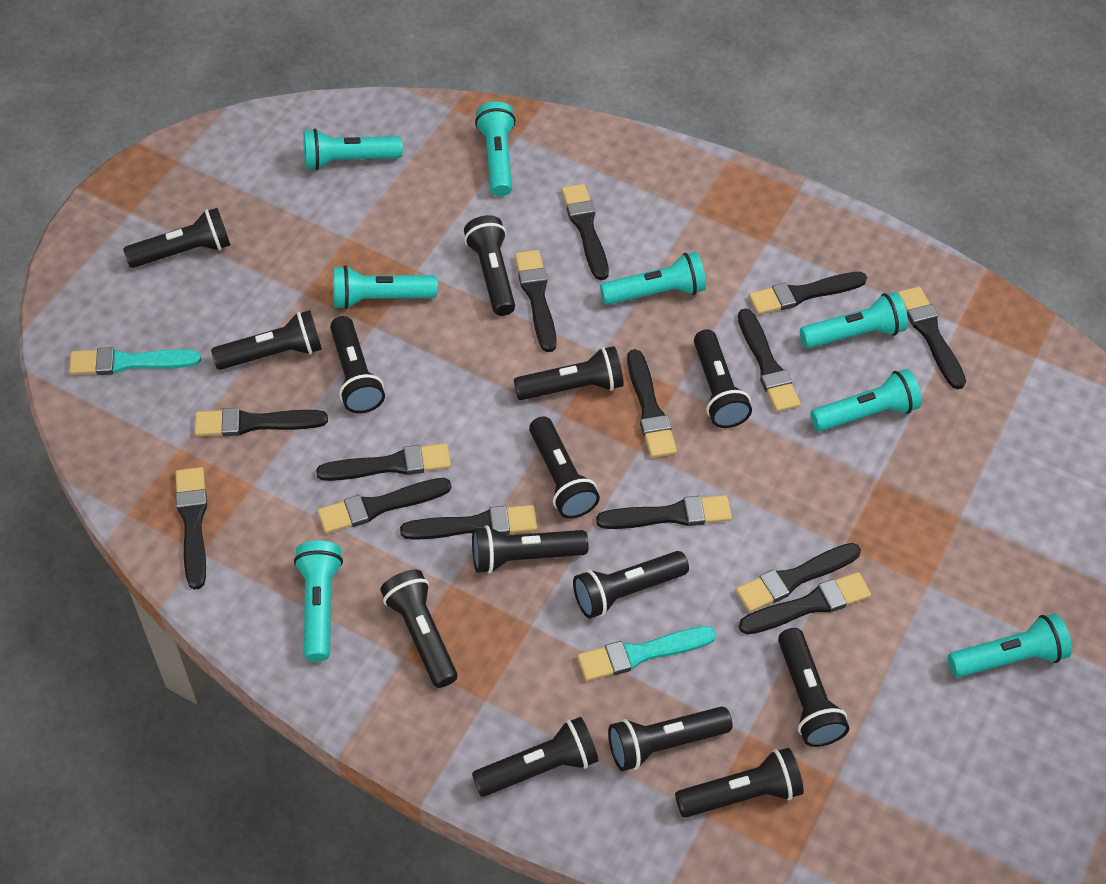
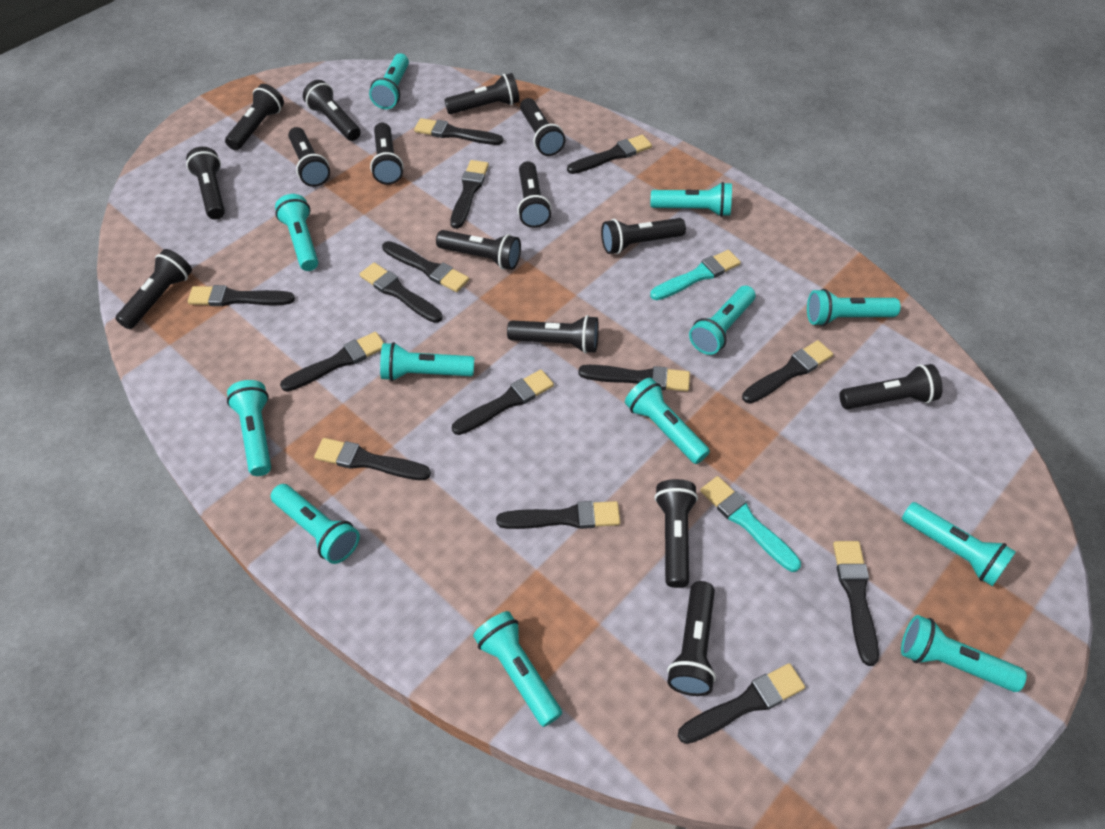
black flashlight: [123,208,230,268] [211,310,322,370] [330,316,385,413] [380,570,458,688] [464,215,515,316] [472,525,589,574] [472,717,598,797] [514,346,624,400] [529,416,600,519] [573,551,689,619] [608,706,733,771] [675,748,804,817] [694,330,752,428] [778,628,849,747] = 14 -> [115,249,192,329] [186,147,225,220] [225,84,284,150] [288,127,330,187] [303,80,361,141] [370,123,404,185] [436,230,521,270] [444,73,520,114] [507,315,599,353] [517,161,551,228] [520,98,566,156] [601,218,686,254] [655,479,698,588] [667,581,716,696] [840,364,942,409] = 15
turquoise flashlight: [294,541,343,661] [303,128,403,170] [333,265,438,309] [475,101,516,197] [600,252,706,305] [800,292,908,349] [810,369,922,431] [948,614,1072,678] = 8 -> [227,380,271,476] [271,484,360,564] [275,194,318,271] [369,53,409,109] [380,342,474,381] [473,611,562,727] [625,378,710,464] [651,182,732,217] [689,286,756,355] [807,289,901,326] [901,615,1027,692] [902,502,1016,586] = 12

